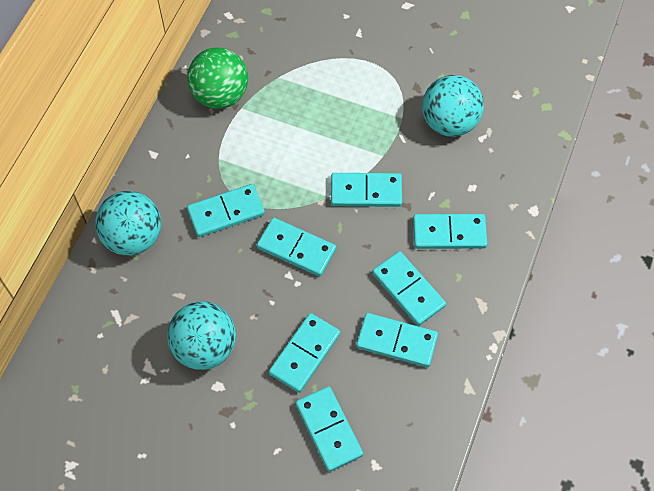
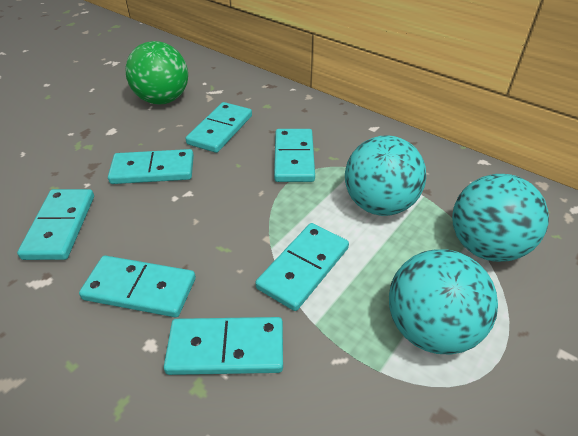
turquoise domino: [187,184,265,237] [257,218,336,277] [269,313,340,393] [296,386,363,472] [331,173,402,207] [356,313,438,367] [372,251,446,326] [413,214,487,249] = 8 -> [17,189,94,260] [79,255,196,317] [108,149,194,184] [164,317,283,375] [186,102,252,153] [255,223,349,311] [274,129,315,182] = 7

